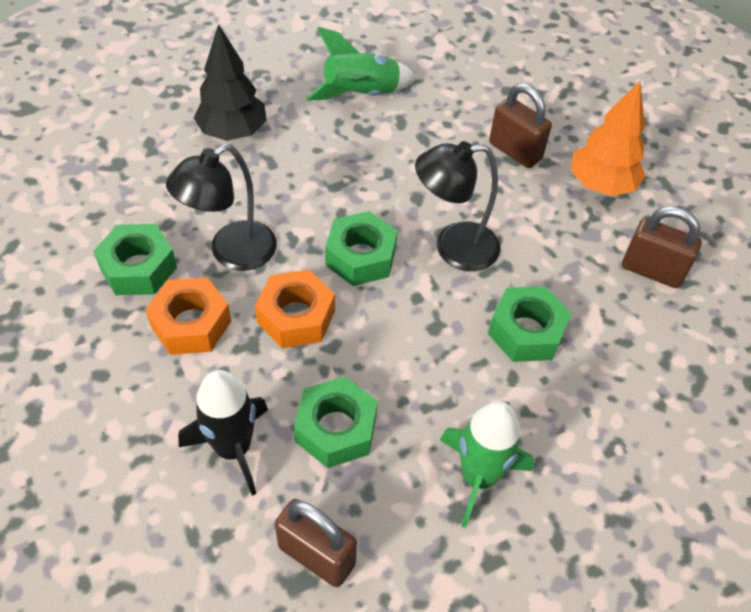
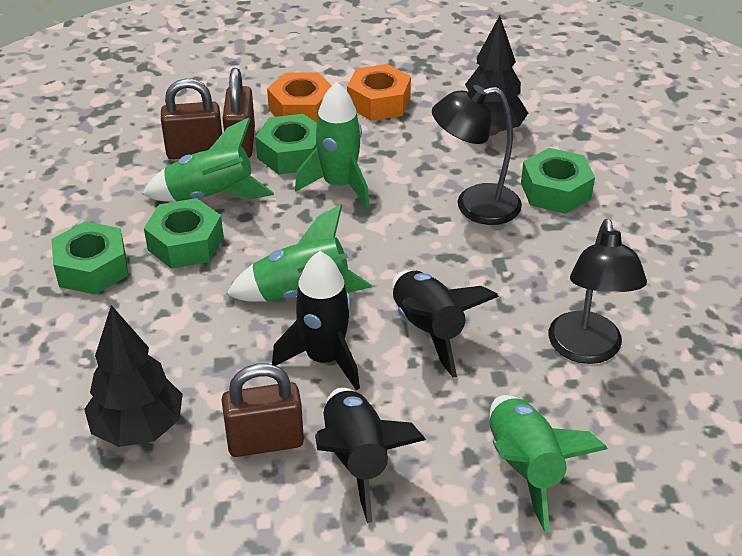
black rocket: [178,370,268,496] = 1 -> [272,251,360,390] [315,388,426,523] [392,270,499,378] = 3
black tree: [194,24,267,141] = 1 -> [84,305,183,447] [465,15,528,136] = 2
green rocket: [306,27,417,100] [440,401,534,528] = 2 -> [142,118,274,202] [226,205,372,302] [295,82,370,208] [490,395,608,532] = 4
orange tree: [571,81,646,196] = 1 -> none = 0

